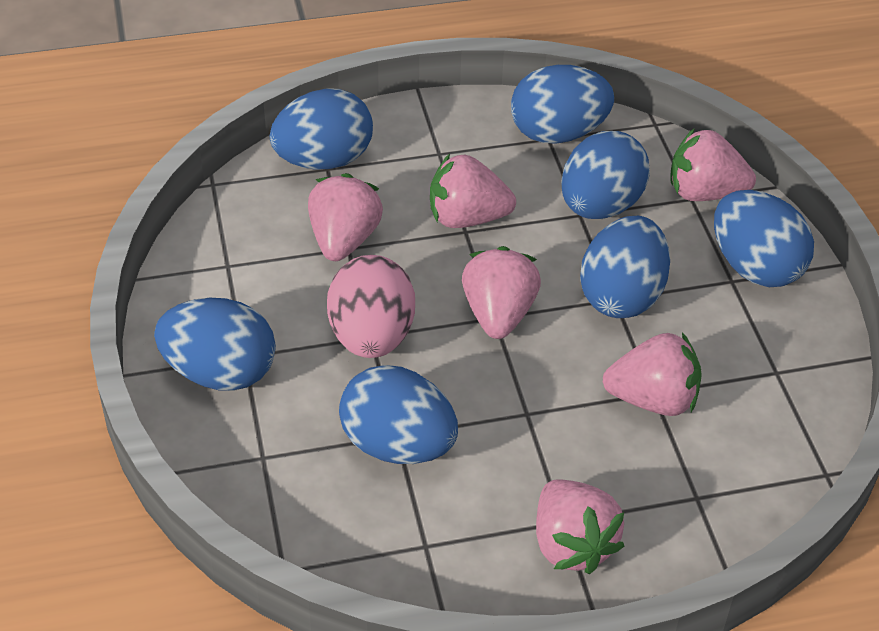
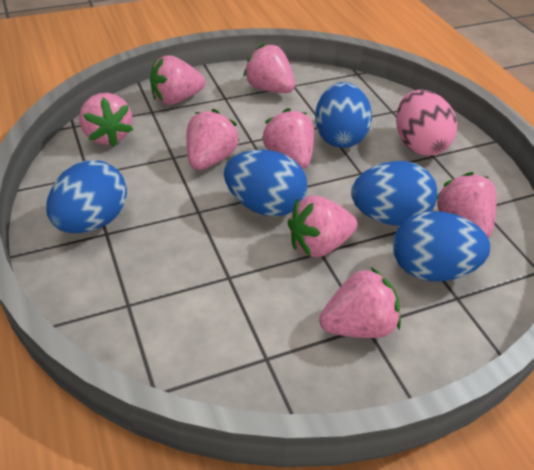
blue egg: [154,298,276,391] [270,88,373,170] [339,365,458,464] [511,65,614,144] [561,131,650,219] [580,216,670,318] [714,190,814,287] = 7 -> [46,160,127,233] [224,150,308,217] [315,82,372,148] [351,161,437,226] [393,211,490,282] = 5
pink strawberry: [308,173,383,261] [430,154,516,228] [462,246,541,339] [536,479,624,574] [603,333,702,416] [670,128,756,201] = 6 -> [79,93,133,146] [150,55,206,105] [186,109,239,170] [243,43,295,93] [262,108,314,169] [287,195,358,257] [319,267,401,338] [437,172,497,238] = 8

